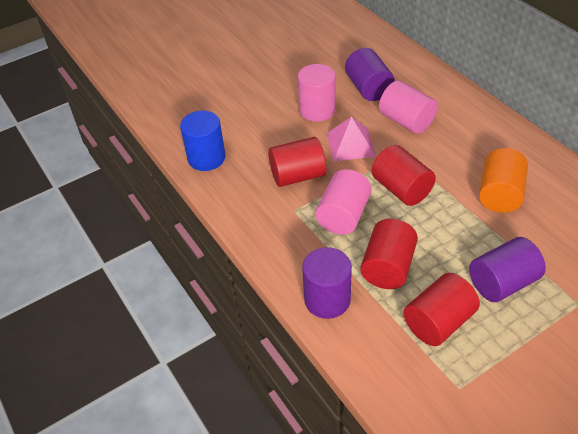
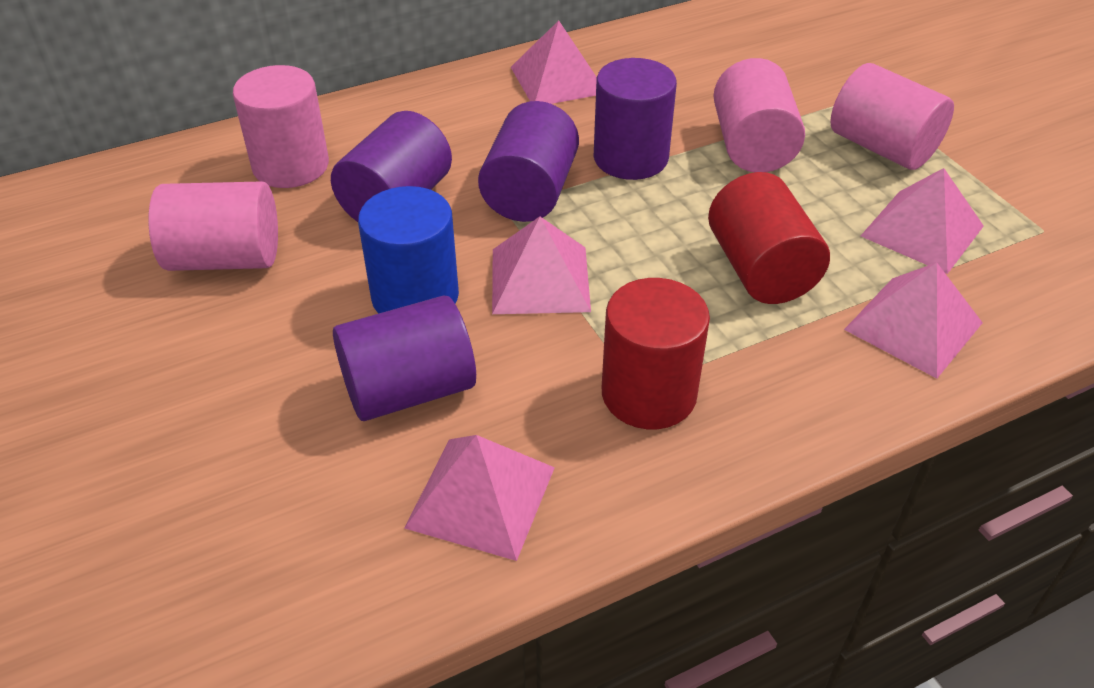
orange cylinder: [479,148,528,213] = 1 -> none = 0
pink cylinder: [298,64,335,122] [315,169,372,235] [379,81,438,134] = 3 -> [148,181,278,271] [233,65,329,188] [713,58,805,172] [830,63,954,170] = 4
pink pyramid: [327,117,376,162] = 1 -> [405,435,555,561] [492,217,591,314] [511,20,597,104] [844,262,983,378] [861,168,984,274] = 5
purple cylinder: [302,247,352,319] [345,48,395,101] [469,237,546,302] = 3 -> [331,111,452,222] [333,295,476,421] [478,101,579,222] [594,58,677,180] = 4
red cylinder: [268,137,326,187] [360,219,418,289] [372,145,436,206] [403,273,480,346] = 4 -> [602,278,710,429] [708,172,830,304] = 2

